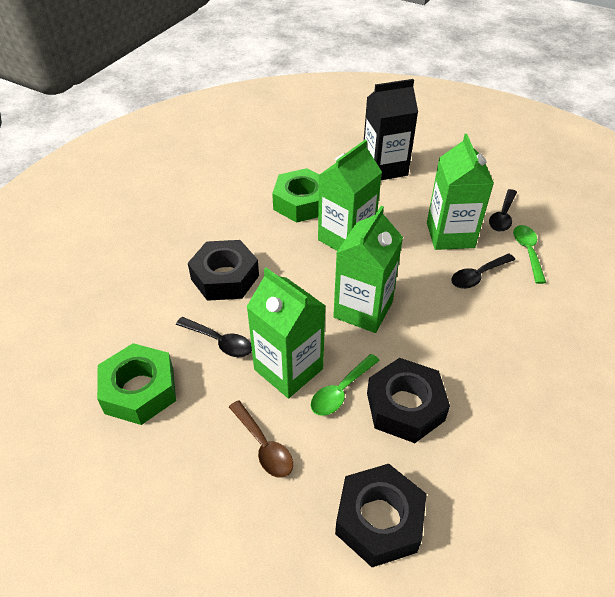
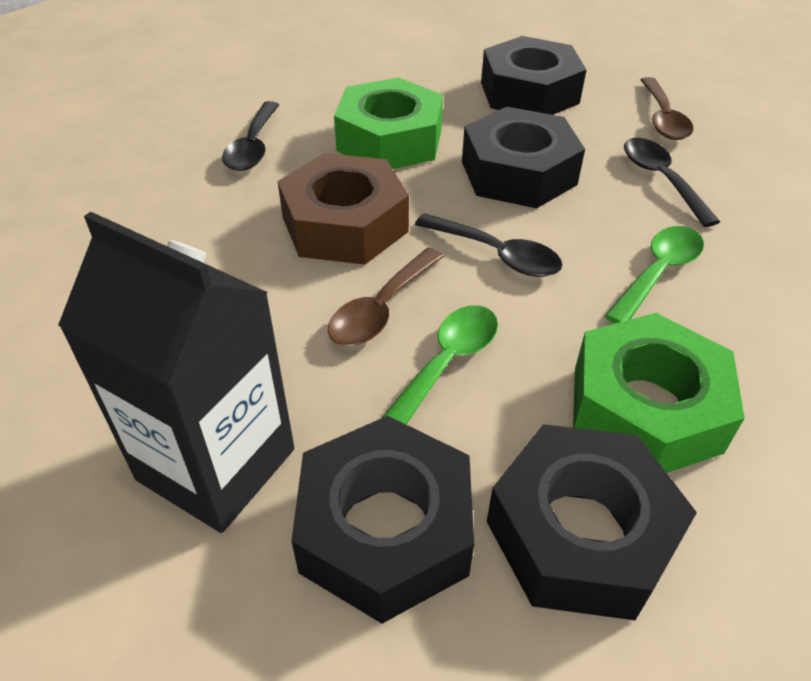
black nut: [188,240,259,301] [335,464,427,567] [367,358,450,443] = 3 -> [291,416,474,624] [462,107,585,208] [481,36,586,115] [487,424,697,620] = 4
brown nut: none = 0 -> [278,153,409,265] = 1
brown spoon: [229,400,293,478] = 1 -> [328,248,444,346] [641,77,694,140] = 2
green carton: [247,268,325,398] [318,140,382,251] [333,206,403,333] [427,134,494,250] = 4 -> none = 0

